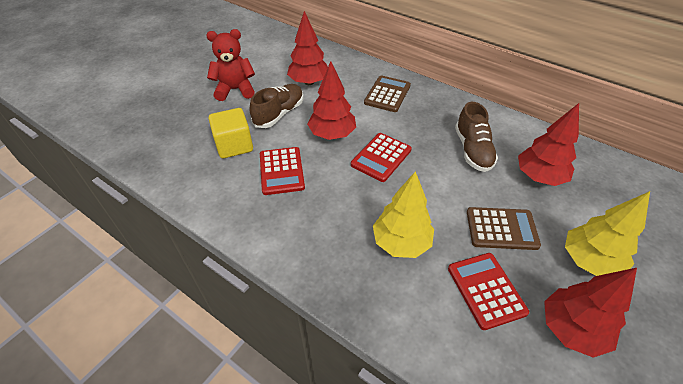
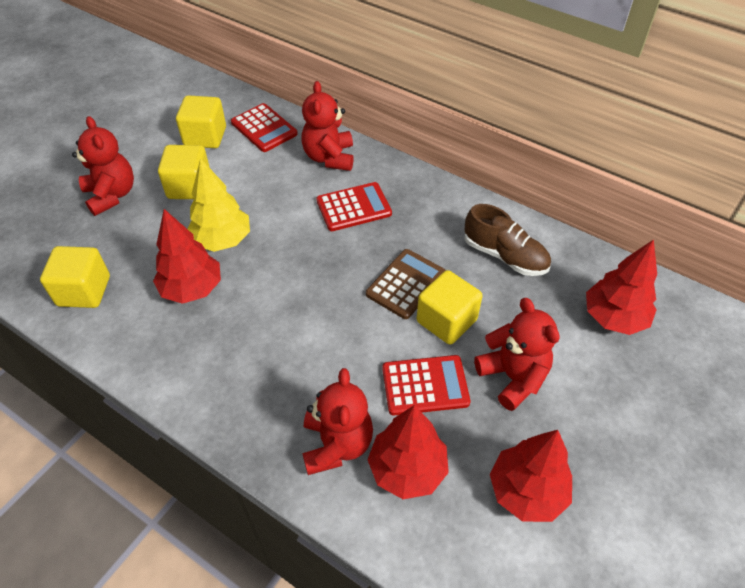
brown calculator: [364,75,411,112] [467,207,541,250] = 2 -> [366,249,446,319] = 1
brown shoe: [250,84,304,128] [455,101,498,172] = 2 -> [465,204,551,276] = 1
red teddy bear: [206,29,255,101] = 1 -> [72,116,134,216] [301,81,354,171] [302,368,373,475] [474,298,560,411] = 4
yellow cube: [209,108,253,159] = 1 -> [40,246,110,308] [158,145,210,199] [176,95,226,148] [417,270,483,345] = 4
yellow tree: [373,171,434,258] [565,191,650,276] = 2 -> [188,158,250,252] = 1

